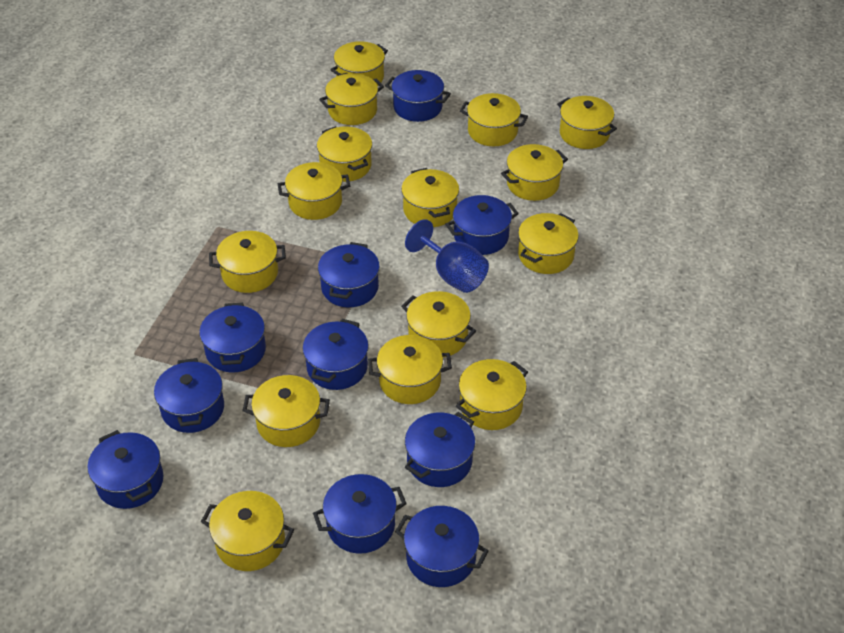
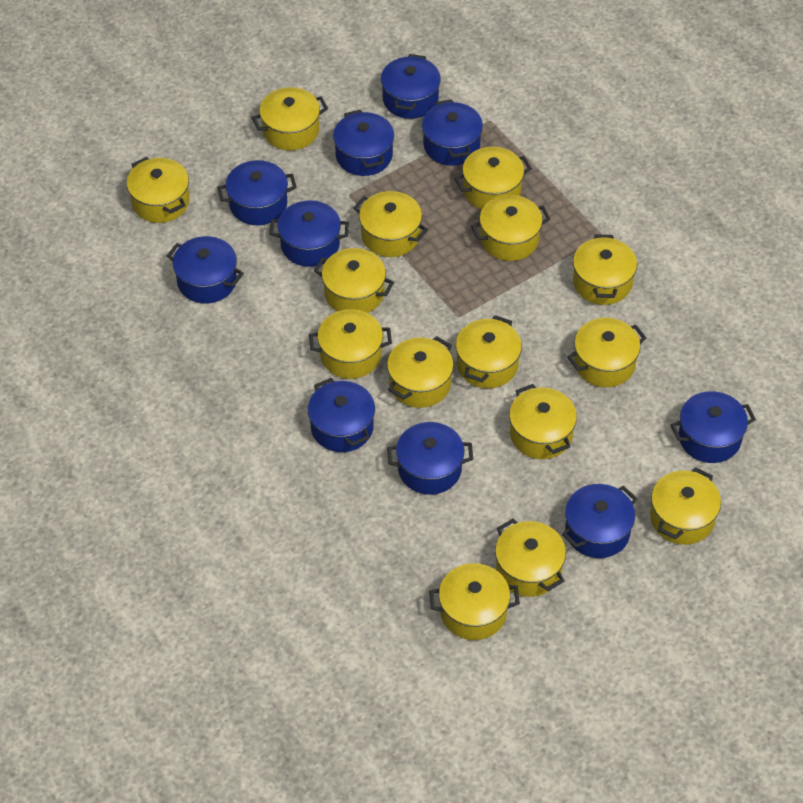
blue goblet: [405,219,489,293] = 1 -> none = 0

